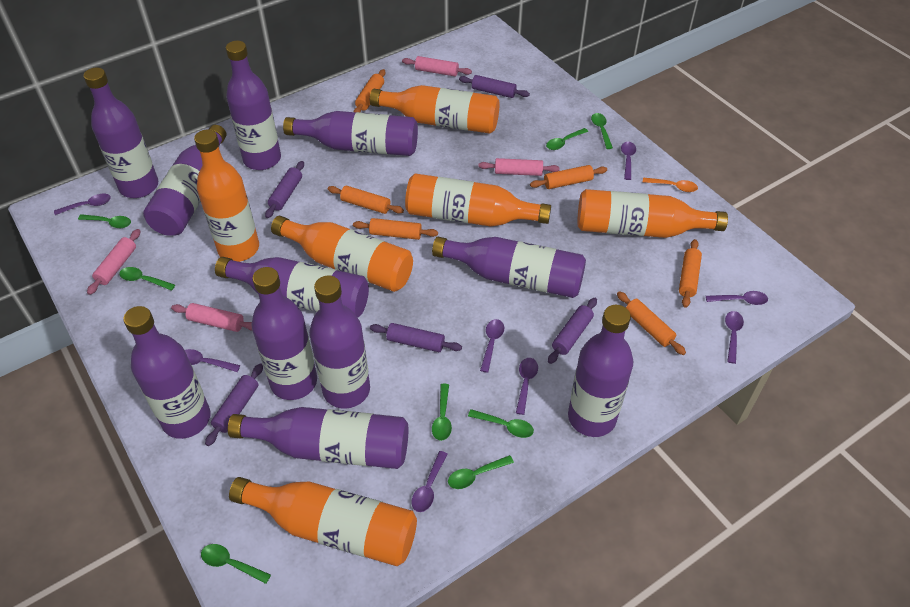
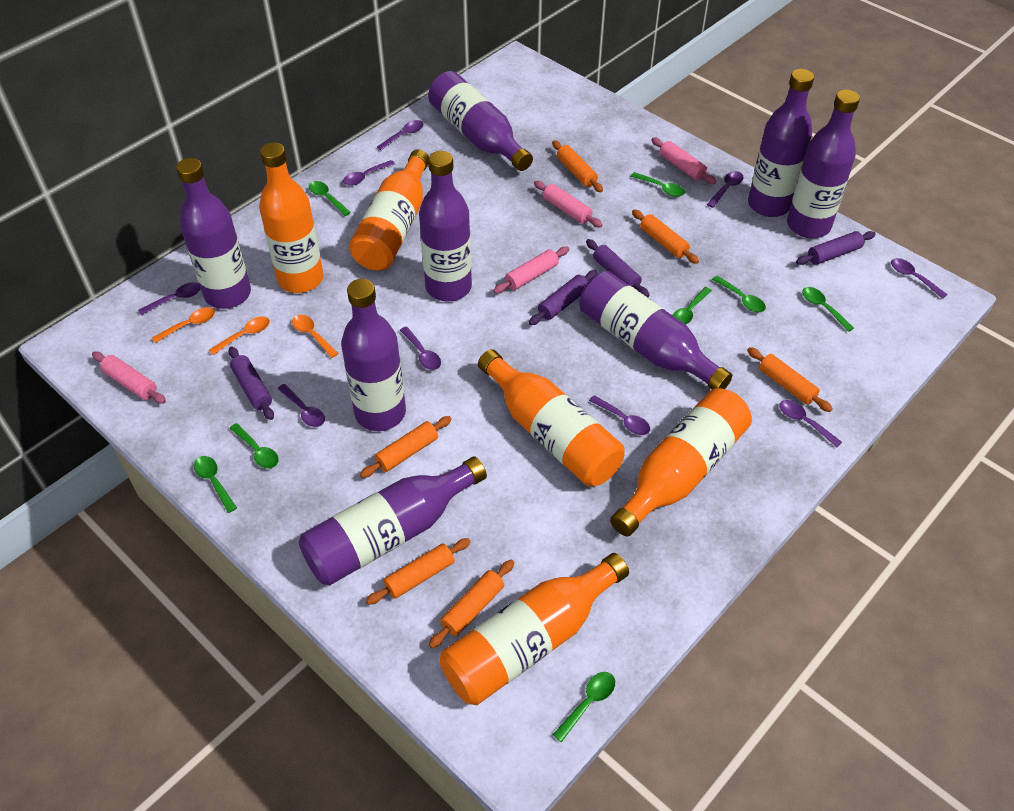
orange bottle: [194,130,259,262] [229,477,417,566] [271,216,413,292] [370,85,500,134] [405,173,551,227] [577,189,728,238] = 6 -> [259,142,324,293] [349,149,429,270] [440,553,629,705] [478,349,625,487] [610,388,752,536] = 5
orange spoon: [643,177,698,192] = 1 -> [152,307,215,343] [209,316,270,355] [292,315,339,358] = 3
purple bottle: [84,67,158,198] [123,306,210,439] [143,125,227,236] [215,257,369,318] [226,41,281,170] [228,407,408,469] [251,267,317,400] [283,111,418,156] [309,276,370,409] [432,237,586,298] [568,305,633,437] = 11 -> [176,158,251,309] [299,456,487,586] [341,279,406,431] [419,151,472,301] [428,71,533,171] [579,271,732,389] [748,69,814,217] [787,89,860,238] = 8
purple rolling pin: [205,363,263,446] [265,161,304,218] [370,323,462,352] [459,75,530,98] [548,298,597,364] = 5 -> [229,347,274,420] [529,270,597,325] [586,239,650,297] [796,231,876,265] = 4
purple spoon: [54,194,111,215] [185,349,240,372] [411,451,447,512] [480,319,504,373] [516,358,538,415] [621,142,636,180] [706,291,768,305] [725,311,744,364] = 8 -> [138,282,201,315] [277,384,325,427] [343,160,395,186] [377,120,424,150] [400,326,441,370] [589,395,650,435] [707,171,744,208] [779,400,842,447] [891,258,947,299] = 9

